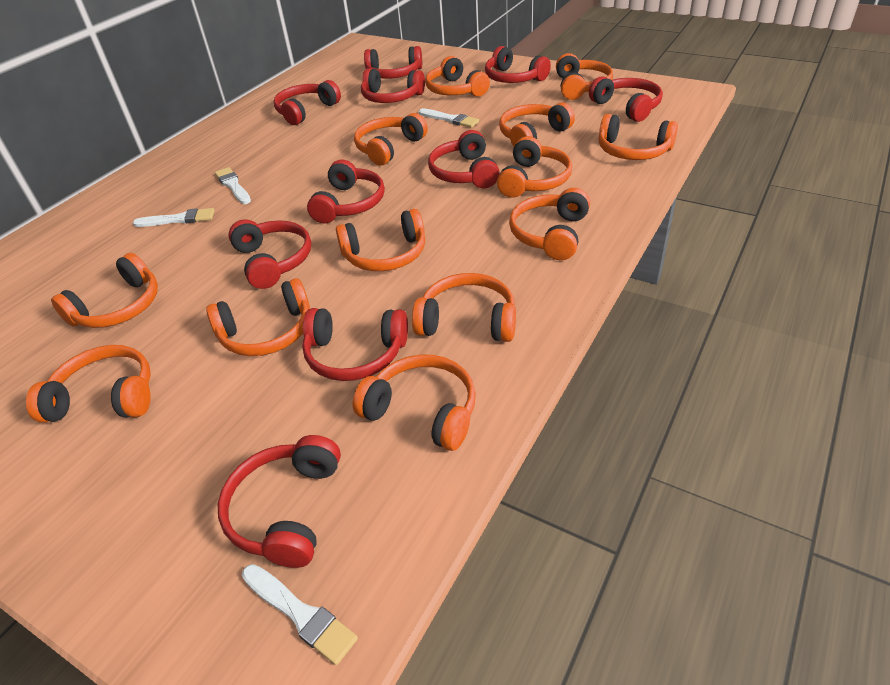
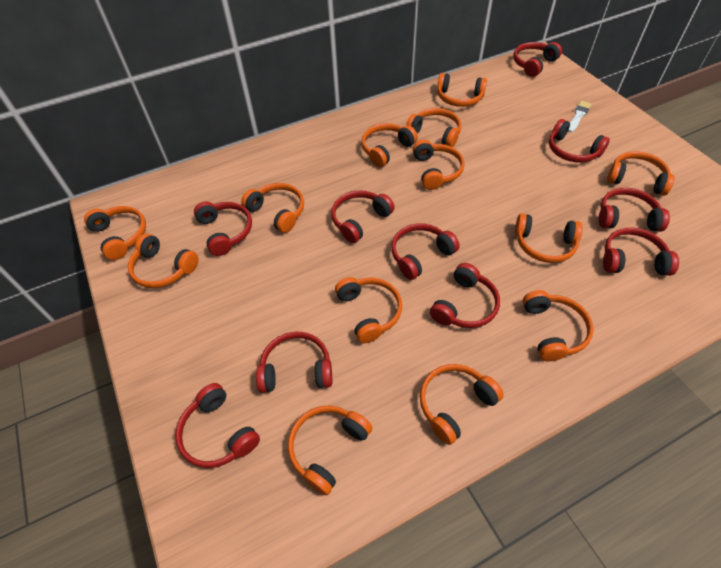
white brush: [133,208,215,227] [215,167,251,204] [242,564,358,665] [419,108,479,128] = 4 -> [568,101,591,133] = 1

